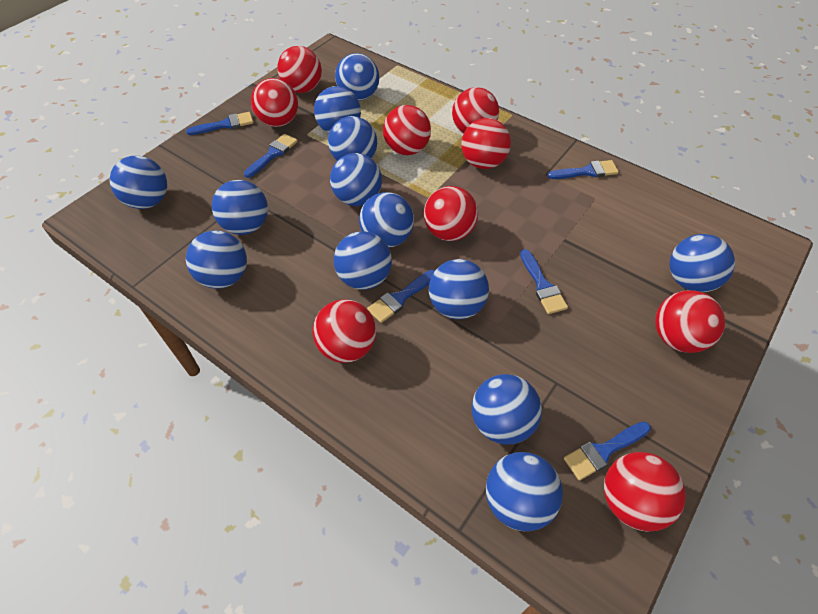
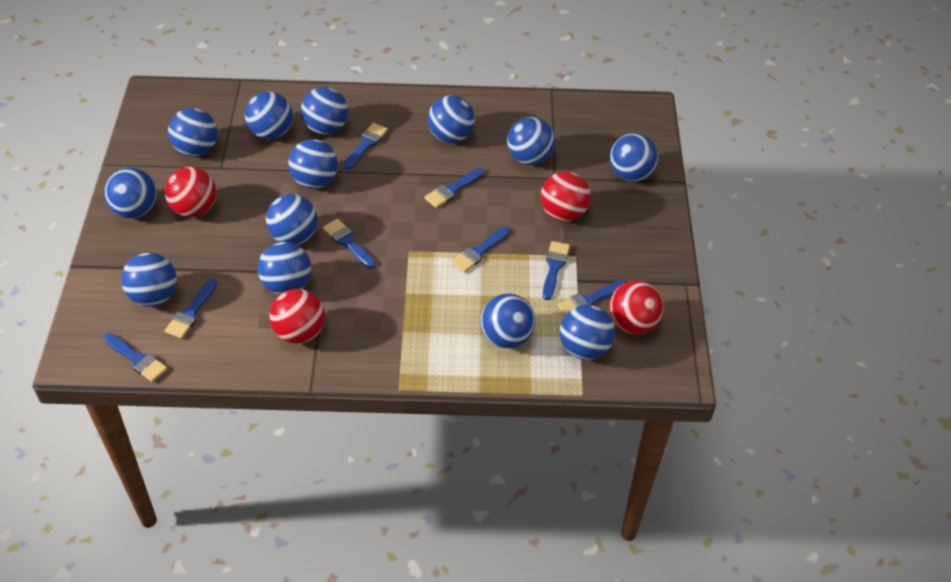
blue brush: [186,112,253,135] [244,134,298,178] [367,270,435,323] [520,249,568,314] [548,160,619,179] [564,422,651,480] = 6 -> [104,333,168,382] [164,279,217,339] [323,219,376,269] [343,123,388,170] [424,168,484,208] [451,227,509,273] [542,241,570,300] [557,280,626,315] = 8
red ball: [251,78,298,127] [277,46,322,93] [312,299,376,363] [383,105,431,155] [424,186,478,241] [452,87,499,134] [461,118,511,169] [604,452,686,531] [655,290,725,353] = 9 -> [165,167,217,217] [270,289,325,344] [541,171,591,222] [609,280,664,334] = 4

